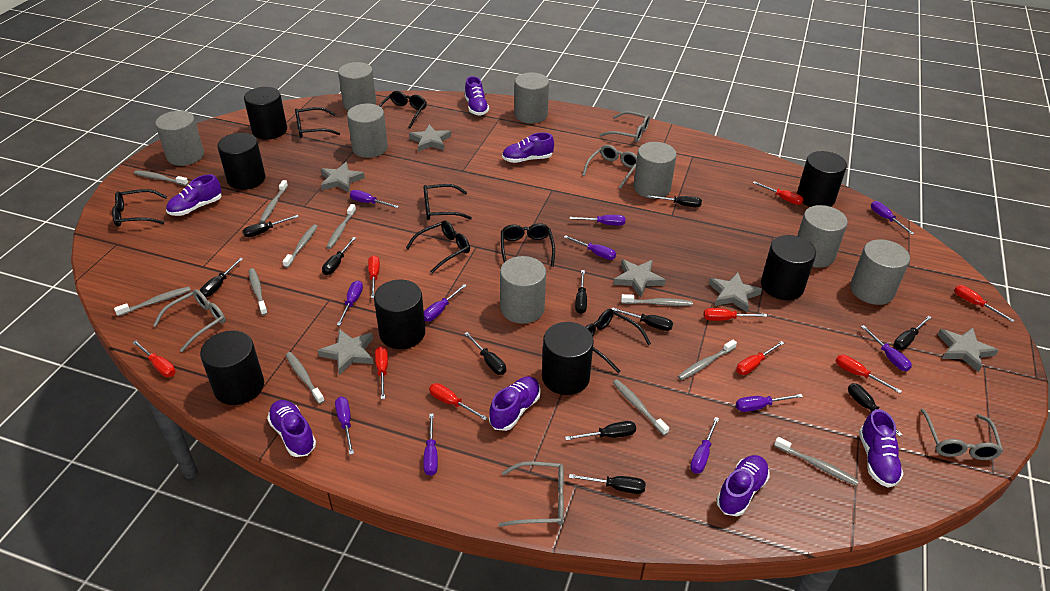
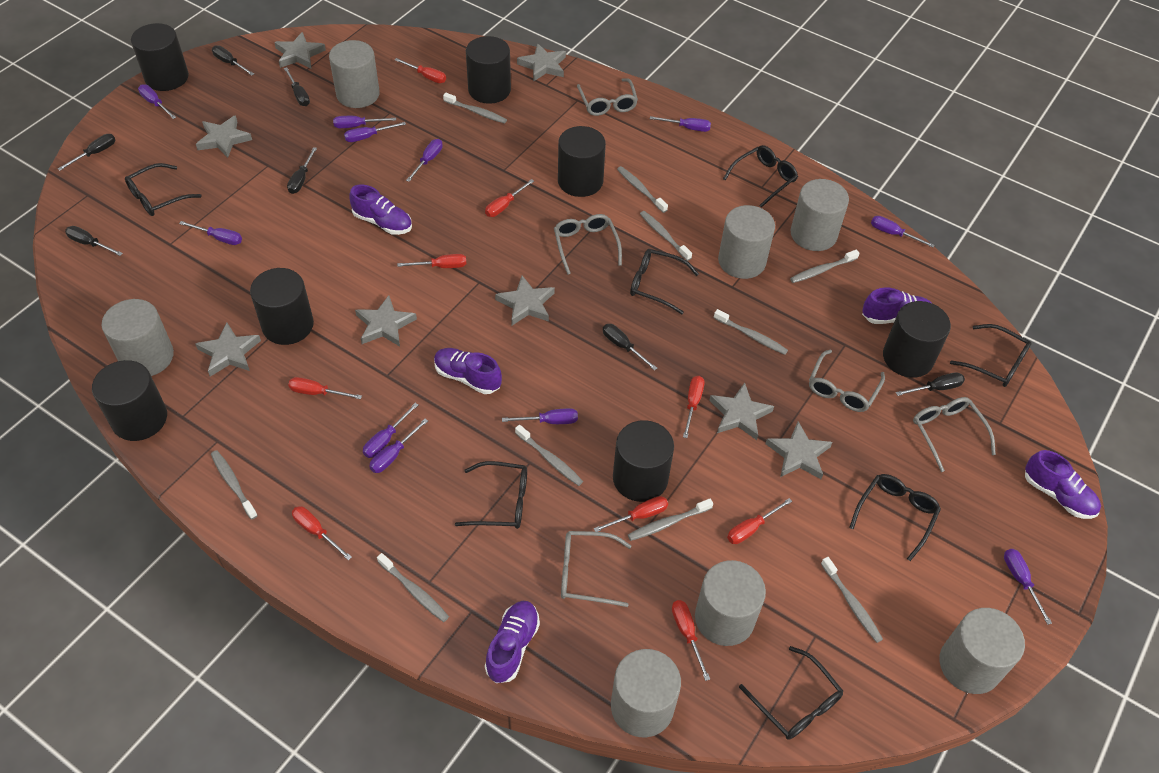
black screwdriver: [200,258,243,297] [243,215,299,237] [322,237,356,275] [464,332,506,375] [565,421,636,440] [569,474,646,494] [575,270,587,314] [612,307,673,331] [647,195,702,207] [848,383,903,436] [894,316,932,350] = 11 -> [58,134,115,171] [65,226,123,256] [212,45,254,76] [284,67,310,106] [287,147,317,194] [603,324,657,371] [896,372,965,396] = 7
grey cylinder: [155,111,204,166] [338,62,376,111] [347,104,388,158] [500,256,546,324] [515,72,549,123] [633,142,677,199] [797,205,848,268] [850,239,910,305] = 8 -> [102,299,174,376] [329,40,380,108] [611,649,681,737] [695,560,766,646] [718,205,775,279] [790,179,849,251] [939,608,1025,694] = 7
grey star: [318,329,373,375] [321,162,365,192] [409,124,451,152] [613,259,666,298] [709,272,762,313] [938,327,999,372] = 6 -> [195,323,261,377] [196,115,252,158] [274,32,326,68] [355,295,417,347] [495,275,555,325] [517,43,566,82] [709,383,774,440] [765,421,832,479] = 8
grey toothbrush: [114,286,191,316] [134,170,189,186] [249,268,268,315] [260,180,288,223] [283,224,318,268] [286,352,325,404] [326,204,356,249] [613,379,669,436] [621,294,693,306] [678,339,737,380] [774,437,859,486] = 11 -> [211,450,258,520] [377,553,449,622] [443,93,507,124] [515,425,583,486] [617,166,668,213] [628,499,713,541] [640,211,692,261] [714,309,788,355] [790,249,860,283] [821,557,883,643] = 10
purple shoe: [166,174,222,216] [267,400,316,457] [465,76,489,116] [489,376,541,431] [502,132,554,163] [716,455,770,516] [859,409,903,488] = 7 -> [349,185,412,235] [434,348,502,394] [485,601,540,683] [862,288,931,324] [1025,450,1101,519] = 5

